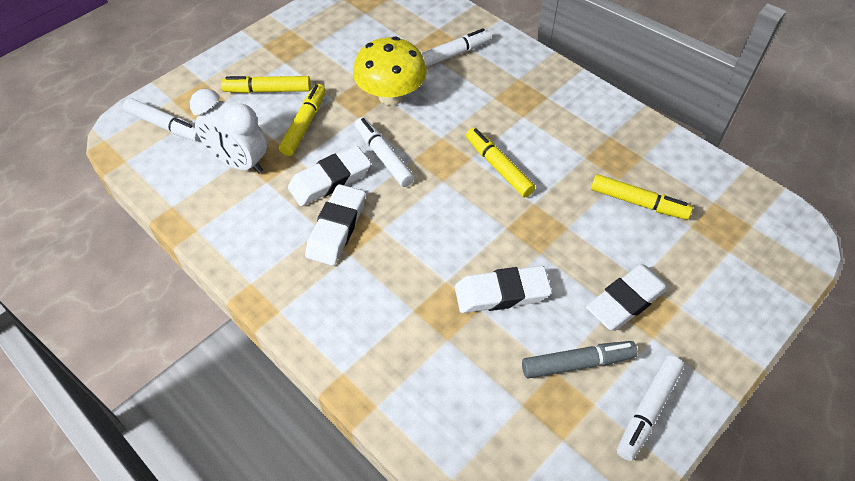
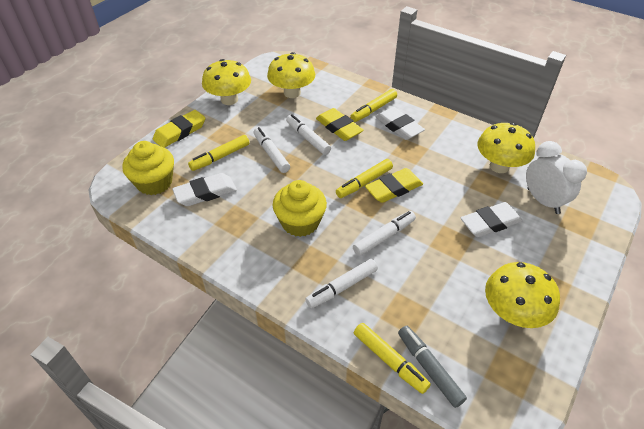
white eraser: [288,146,371,206] [305,184,366,266] [455,266,552,313] [586,264,669,331] = 4 -> [172,173,237,206] [376,107,425,140] [461,202,523,237] = 3
yellow cupcake: none = 0 -> [122,141,174,195] [273,180,327,237] = 2
yellow eraser: none = 0 -> [153,110,205,148] [316,108,364,141] [365,168,423,203] = 3
yellow mushroom: [353,37,427,106] = 1 -> [202,59,251,105] [267,52,315,98] [477,123,535,173] [485,262,560,328] = 4

